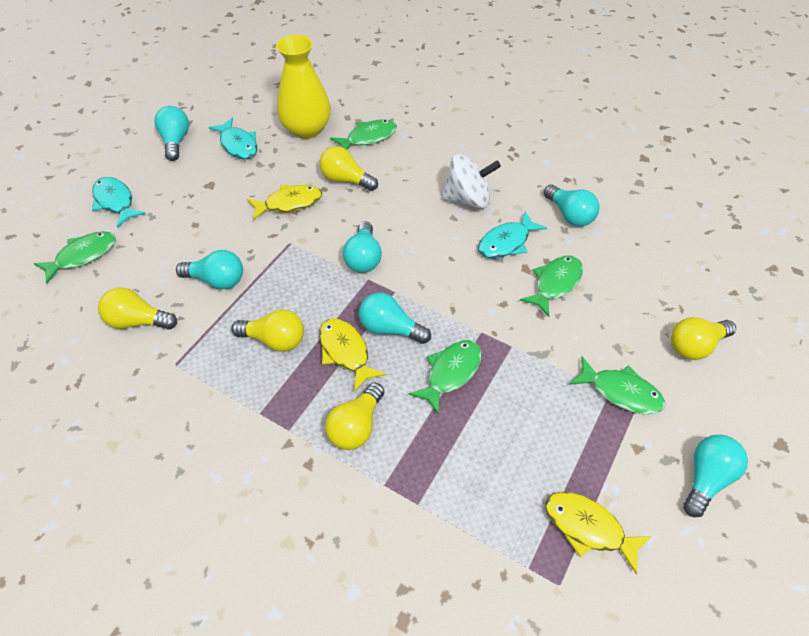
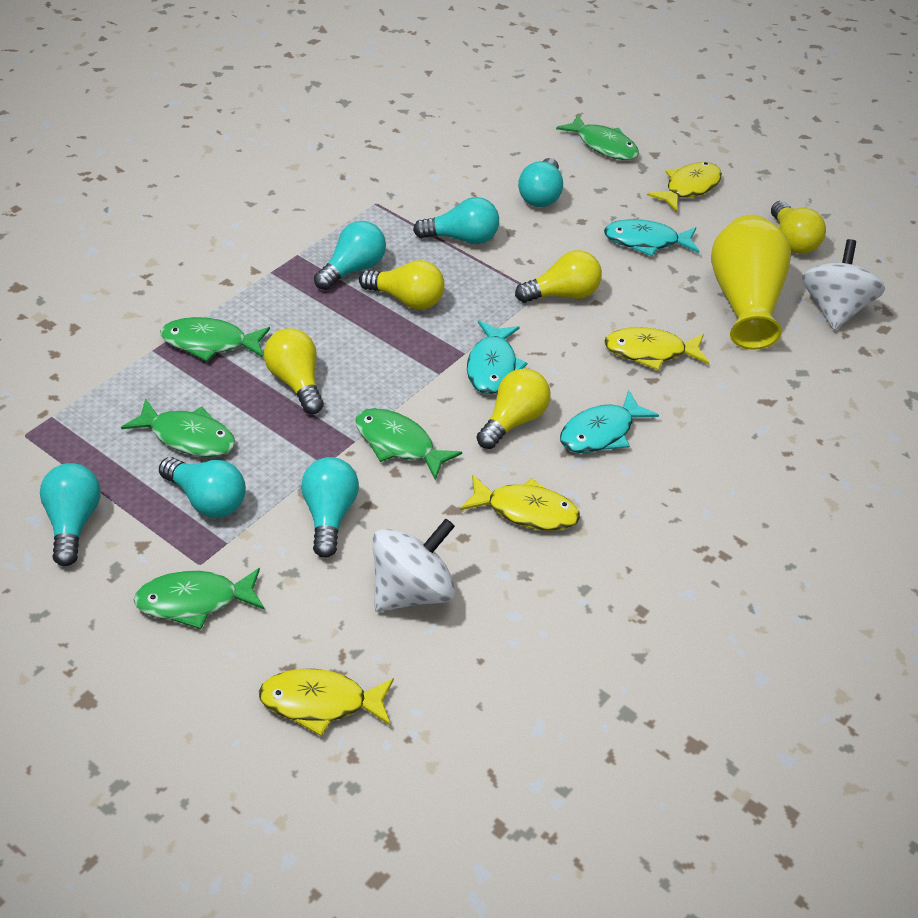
white spinning top: [441,154,501,209] = 1 -> [372,518,455,612] [802,239,885,330] = 2
yellow fish: [247,185,322,220] [319,318,386,392] [545,492,652,575] = 3 -> [259,669,394,736] [460,475,580,531] [604,327,709,371] [647,162,722,212] = 4

